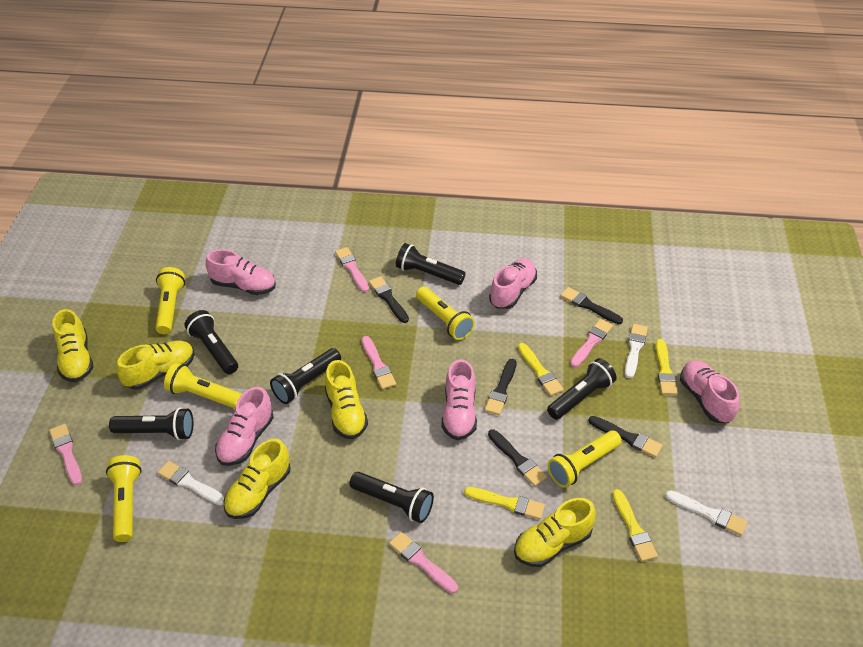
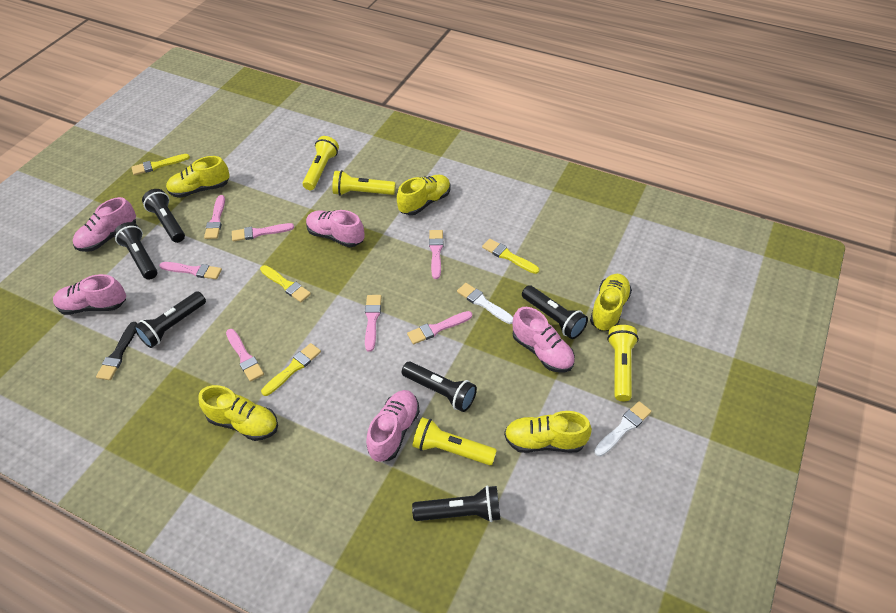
black brush: [369,276,409,323] [485,359,517,415] [488,429,547,486] [560,287,623,324] [588,416,663,457] = 5 -> [96,322,137,380] = 1
pink brush: [49,424,82,485] [335,247,369,292] [362,336,396,389] [389,532,458,593] [570,319,613,367] = 5 -> [159,262,222,279] [204,195,225,239] [226,329,264,382] [232,223,294,242] [365,295,381,352] [407,311,472,344] [429,230,443,279] = 7
white brush: [157,461,225,505] [625,324,648,378] [665,490,748,536] = 3 -> [457,283,513,324] [594,401,652,456] = 2
yellow flashlight: [106,455,142,542] [156,267,185,334] [164,363,242,409] [416,287,475,340] [547,431,622,488] = 5 -> [303,136,339,190] [332,170,396,196] [412,417,497,465] [607,325,639,401] = 4

